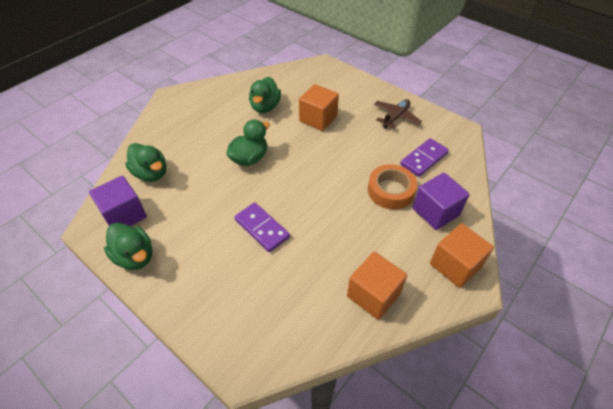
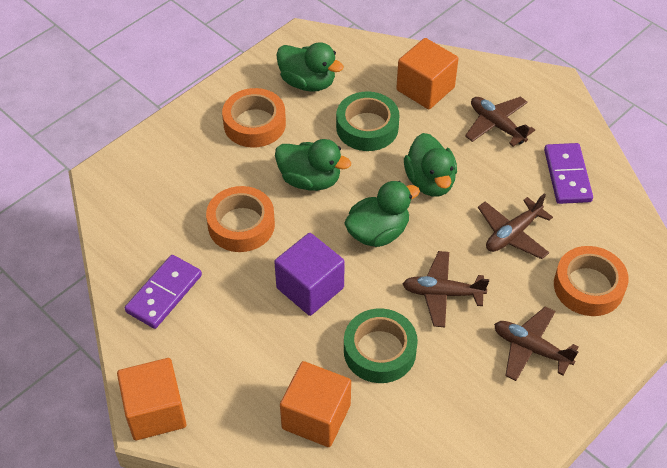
brown plane: [374,99,422,129] = 1 -> [403,251,489,327] [465,96,535,146] [478,193,553,259] [494,306,579,381] = 4
green tape: none = 0 -> [336,91,400,151] [344,308,418,383] = 2
orange tape: [368,164,417,209] = 1 -> [206,186,275,252] [222,88,286,148] [554,246,629,316] = 3
purple cube: [89,176,147,226] [413,173,470,230] = 2 -> [274,233,345,316] = 1

